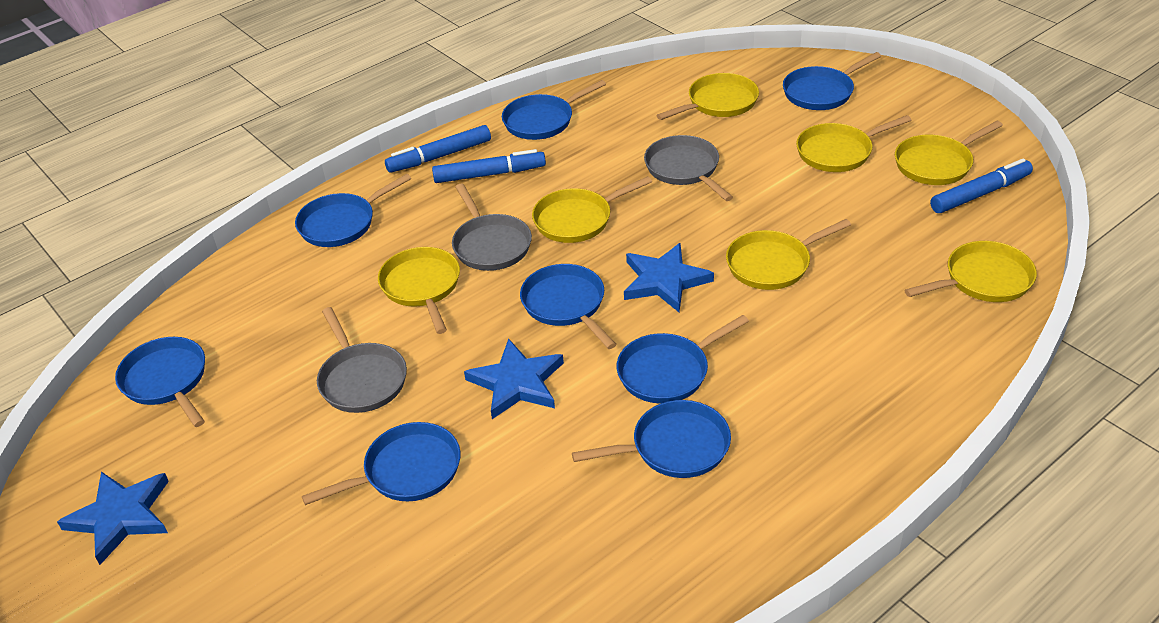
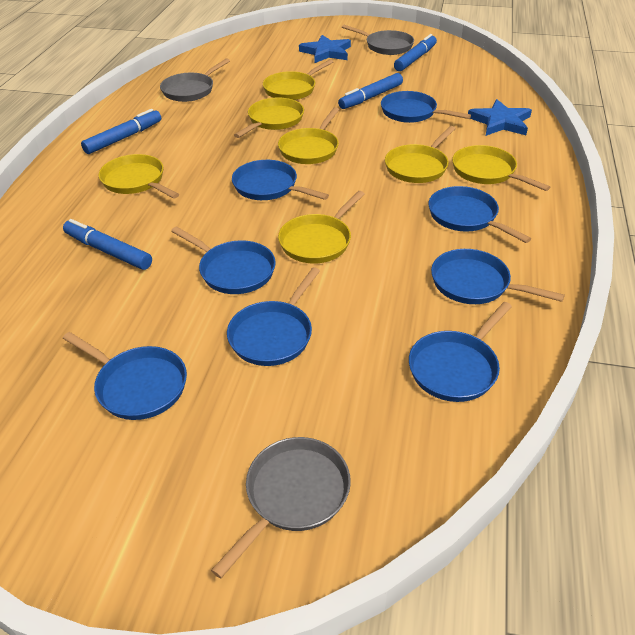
blue marker: [385,125,491,173] [432,149,546,183] [930,158,1033,213] = 3 -> [63,219,152,270] [81,109,161,154] [338,73,403,109] [394,34,437,71] = 4
blue star: [57,472,169,565] [464,338,564,419] [624,243,714,312] = 3 -> [299,35,351,63] [468,99,532,136] = 2

